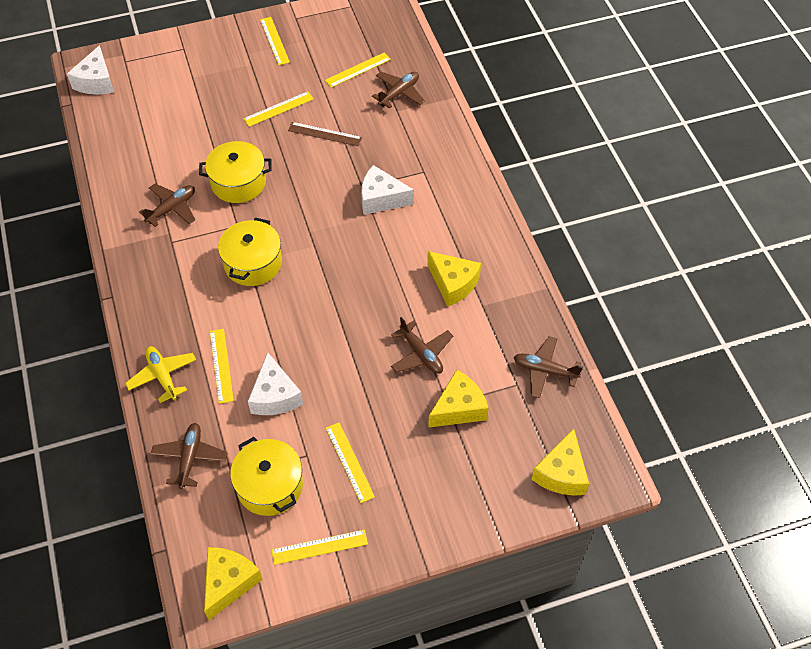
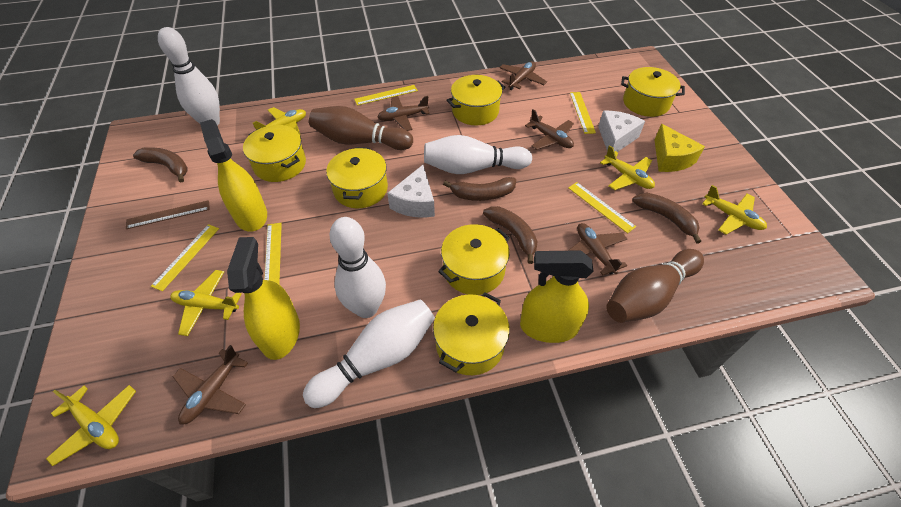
brown banana: none = 0 -> [133,147,188,182] [443,177,516,201] [483,206,537,264] [632,193,701,244] = 4
brown bowling pin: none = 0 -> [309,106,413,150] [606,249,704,323] = 2
white bowling pin: none = 0 -> [158,27,220,126] [303,300,435,408] [330,217,386,318] [424,135,532,174] = 4
white cheese: [67,45,114,95] [248,352,303,415] [361,165,414,215] = 3 -> [387,165,435,218] [598,111,645,152] = 2
yellow cheese: [204,547,263,620] [427,251,481,307] [428,370,489,428] [531,429,589,496] = 4 -> [654,124,705,172] = 1
yellow plane: [125,346,196,403] = 1 -> [46,385,136,466] [170,270,242,336] [253,107,306,136] [600,145,655,190] [702,185,767,235] = 5
yellow pot: [199,141,272,203] [218,218,282,286] [230,437,303,516] = 3 -> [243,125,306,182] [326,147,388,208] [433,292,510,375] [438,224,510,295] [446,75,506,125] [621,67,685,117] = 6
yellow ruler: [210,329,234,404] [243,91,314,127] [260,17,290,65] [271,530,368,565] [325,52,391,88] [326,422,375,503] = 6 -> [151,224,219,291] [264,223,282,284] [354,85,418,106] [568,182,636,233] [570,92,596,134] = 5
yellow spray bottle: none = 0 -> [200,119,267,232] [227,237,300,360] [520,250,593,343] = 3

